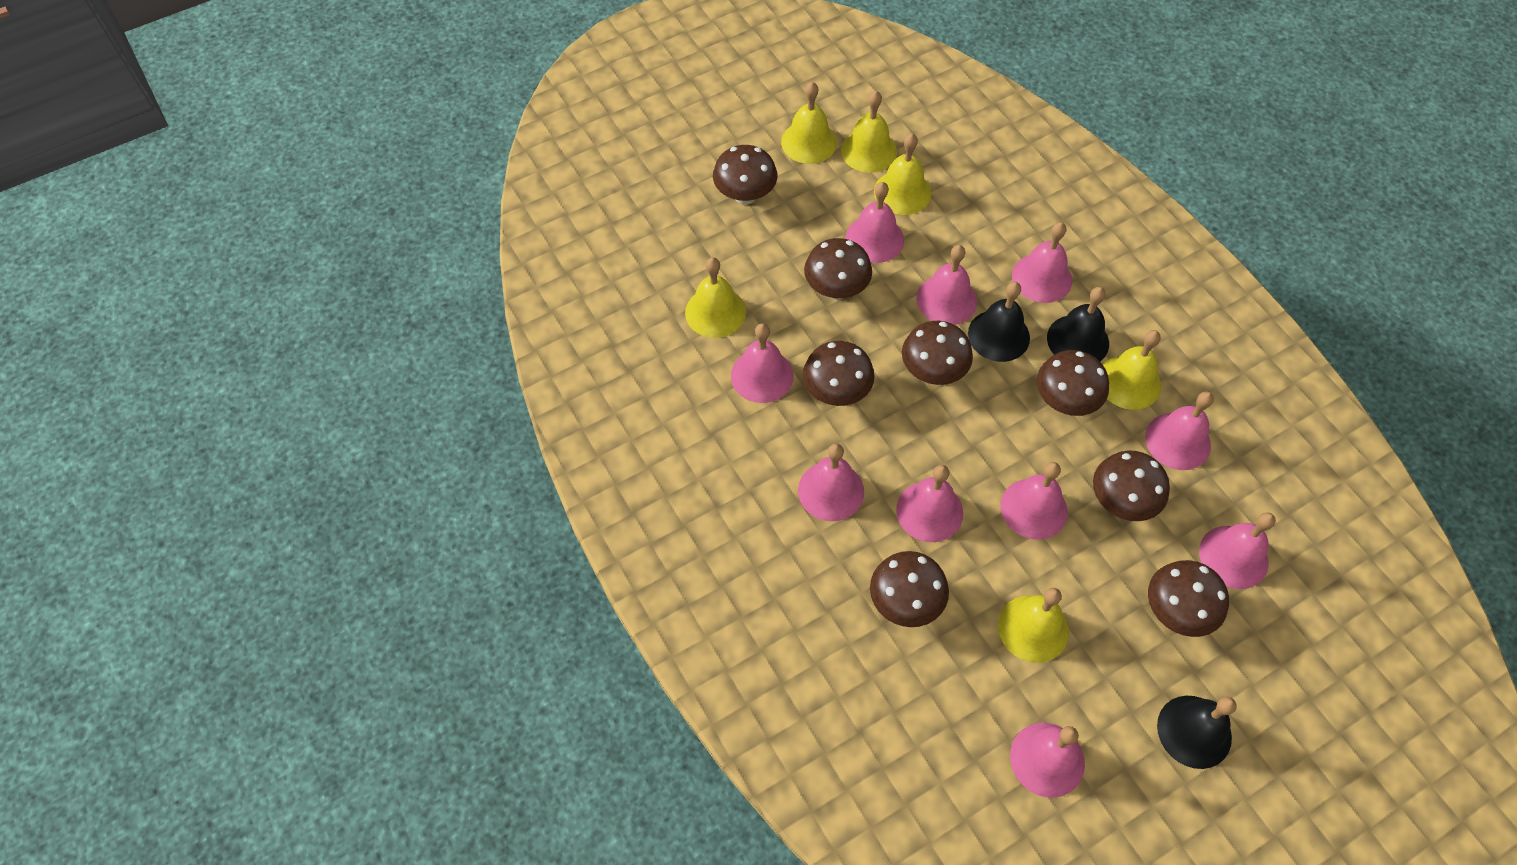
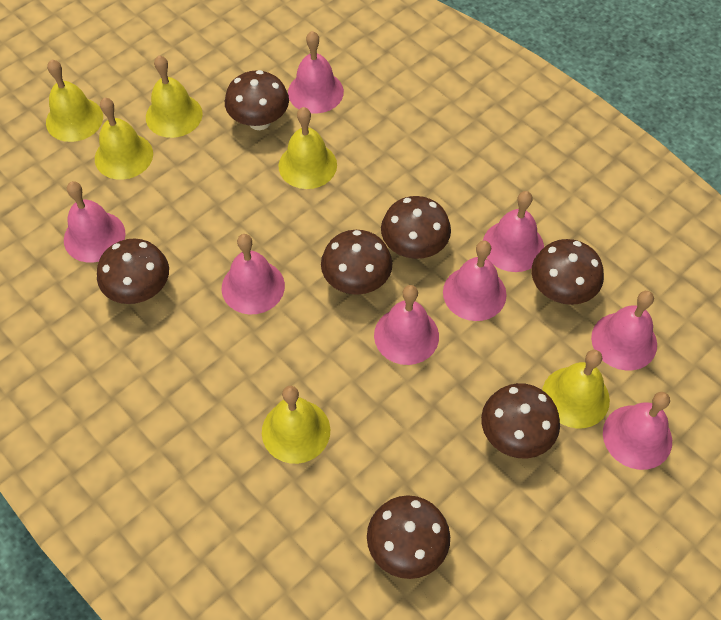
black bell: [968,282,1030,362] [1047,287,1109,361] [1157,696,1236,769] = 3 -> none = 0
brown mushroom: [713,145,777,205] [803,341,875,406] [804,238,872,299] [870,551,949,627] [902,321,973,385] [1037,350,1109,416] [1093,450,1170,521] [1148,560,1229,637] = 8 -> [97,239,169,304] [225,70,289,130] [321,230,392,295] [367,495,450,579] [381,196,451,259] [481,383,560,458] [531,239,604,305] = 7
pink bell: [731,323,794,403] [798,443,864,521] [845,182,904,263] [896,465,963,542] [916,245,977,325] [1000,462,1068,540] [1010,723,1085,798] [1012,222,1072,303] [1145,391,1214,470] [1199,512,1276,589] = 10 -> [64,181,126,263] [222,234,285,314] [288,31,344,113] [374,285,439,365] [443,241,507,321] [483,191,544,272] [591,291,657,371] [603,392,672,470] = 8

